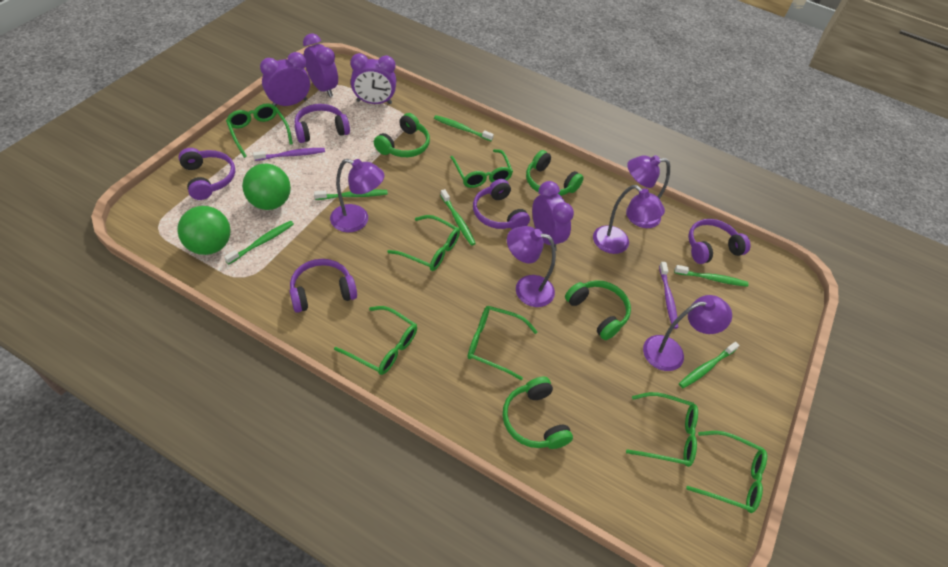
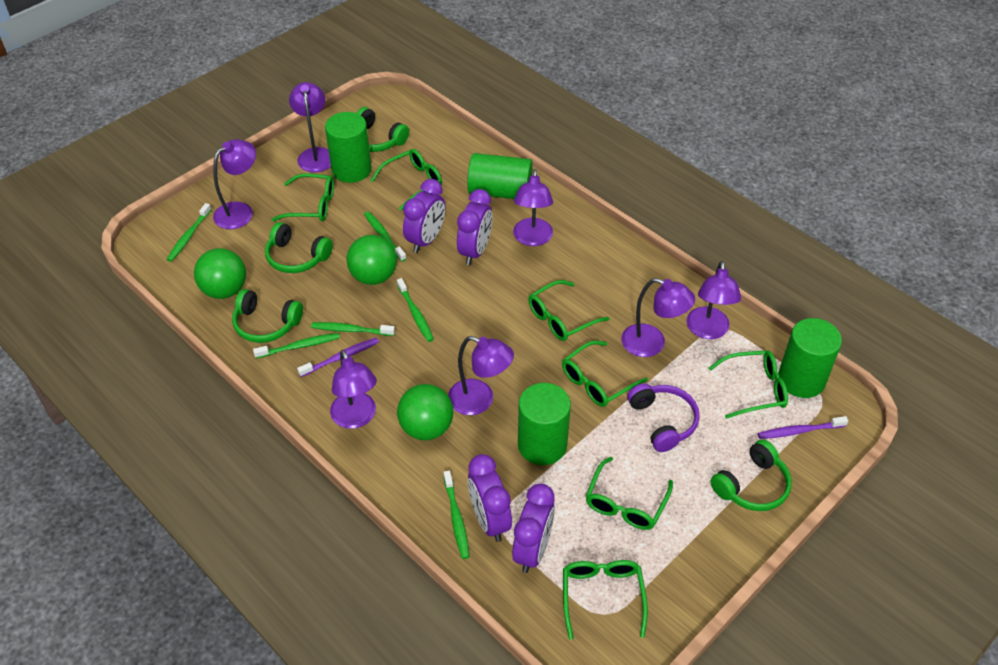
green ball: [177,206,231,255] [242,164,291,210] = 2 -> [194,248,246,299] [347,235,397,285] [397,384,453,440] = 3
green cylinder: none = 0 -> [325,112,372,183] [467,153,533,199] [518,383,571,465] [778,318,842,398] = 4
purple headphones: [179,148,235,200] [290,259,357,313] [294,104,350,143] [473,179,530,229] [688,219,751,264] = 5 -> [627,383,700,452] = 1
purple lamp: [330,159,384,232] [507,226,556,307] [593,185,665,254] [626,155,670,228] [643,295,732,371] = 5 -> [213,139,256,229] [289,82,331,172] [330,350,377,429] [448,336,514,415] [513,169,553,246] [621,278,695,357] [686,261,741,339] = 7

